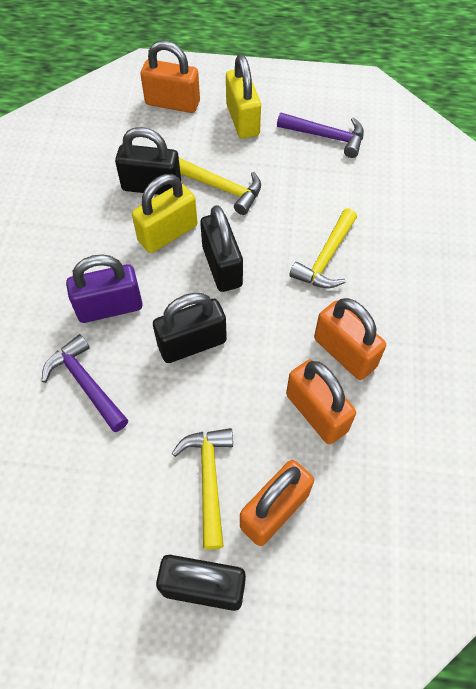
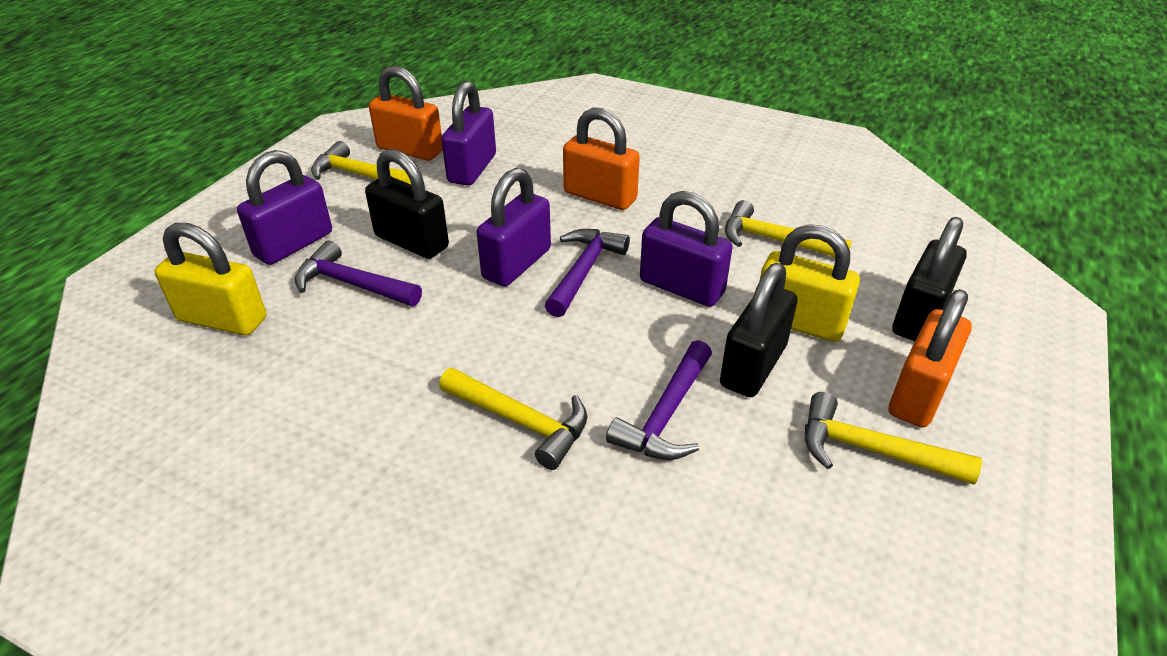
black padlock: [115,127,181,195] [153,293,227,363] [156,555,246,611] [200,205,243,292] = 4 -> [365,149,449,259] [720,263,798,397] [892,217,967,341] = 3
orange padlock: [140,41,200,113] [240,460,314,546] [286,360,356,444] [314,298,386,380] = 4 -> [369,66,443,161] [563,108,640,210] [889,289,972,427] = 3
purple hammer: [42,334,128,432] [277,113,364,158] = 2 -> [295,241,422,306] [545,229,630,317] [606,340,712,460] = 3
purple padlock: [66,254,143,323] = 1 -> [237,150,332,265] [441,81,496,186] [477,168,551,287] [640,191,732,307] = 4
yellow hammer: [172,428,233,550] [179,158,261,215] [289,208,357,288] = 3 -> [311,141,411,184] [439,368,587,470] [725,200,852,257] [805,392,982,485] = 4

